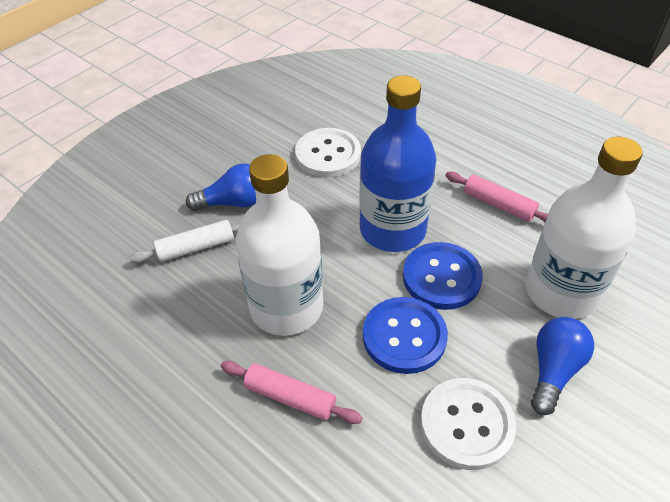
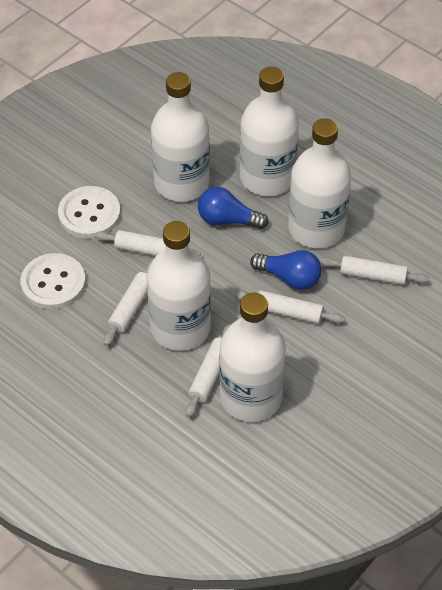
blue bottle: [359,75,436,252] = 1 -> none = 0
blue button: [363,297,448,374] [403,242,483,310] = 2 -> none = 0
pink rolling pin: [221,361,363,424] [445,171,548,222] = 2 -> none = 0
white bottle: [236,154,323,336] [526,137,643,319] = 2 -> [147,221,211,351] [151,72,210,202] [219,293,286,422] [240,67,299,196] [288,118,351,248] = 5
white rolling pin: [129,220,240,263] = 1 -> [95,230,201,256] [103,261,152,346] [186,324,231,418] [235,290,345,324] [319,256,429,285] = 5

